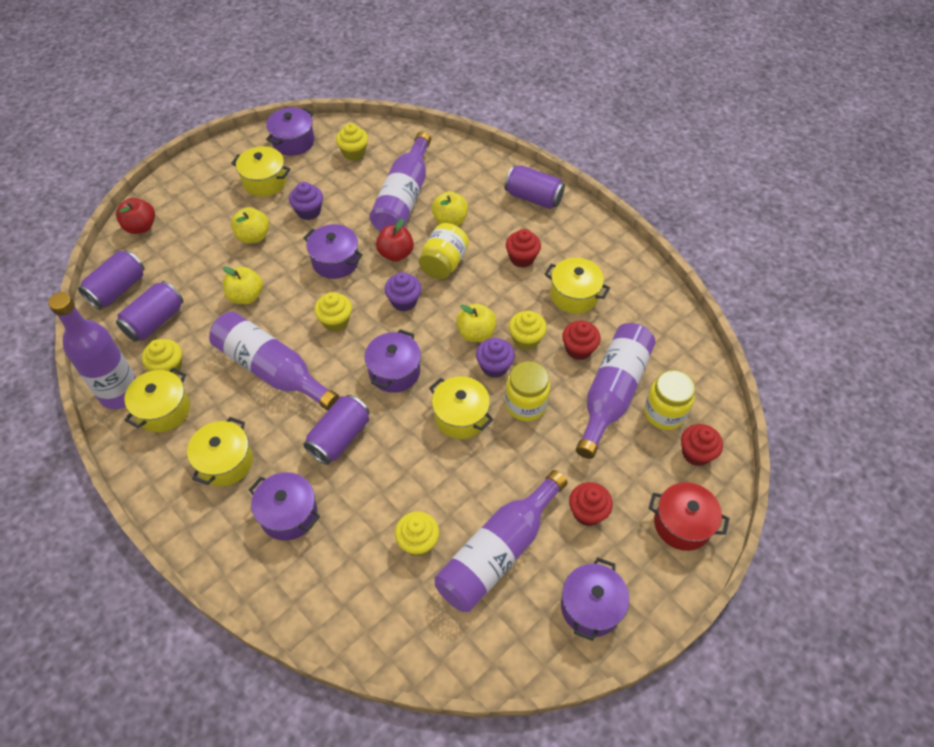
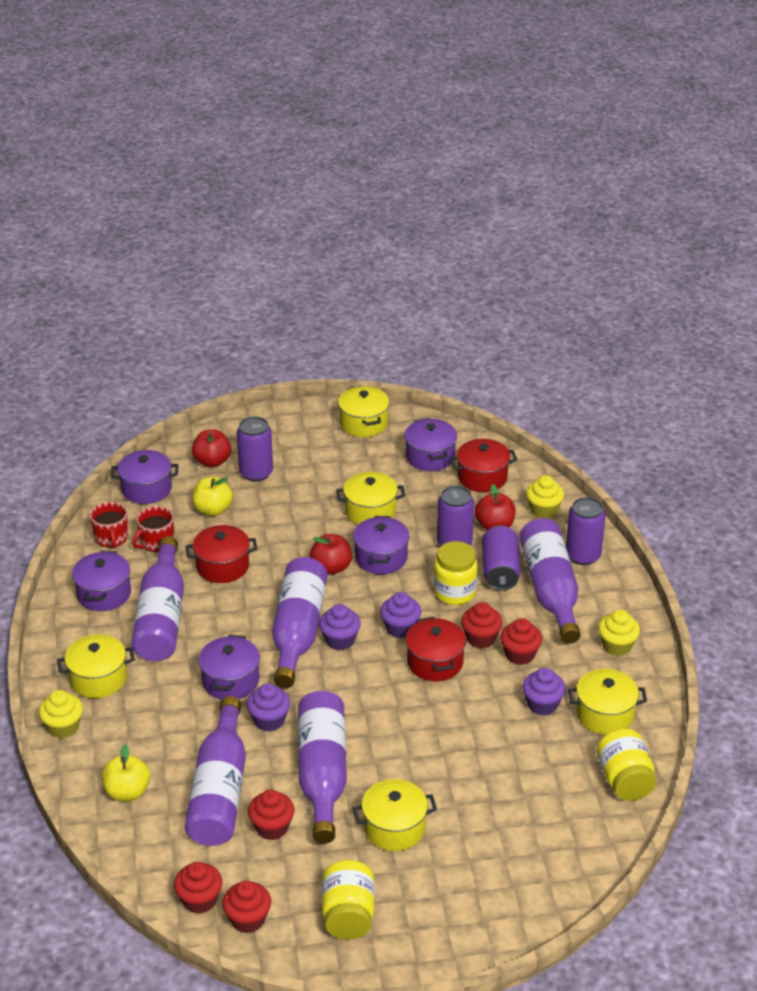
purple cupcake: [289,182,323,220] [384,272,421,311] [476,338,515,378] = 3 -> [247,683,290,731] [319,604,361,650] [380,592,421,638] [522,668,566,715] = 4
red apple: [116,198,155,234] [376,219,414,262] = 2 -> [192,429,231,468] [310,534,352,575] [475,484,515,531] = 3
red cupcake: [506,229,541,268] [562,321,601,360] [569,482,613,526] [681,424,723,466] = 4 -> [174,862,222,914] [222,881,271,933] [248,790,294,840] [461,602,503,649] [500,618,542,665] = 5
red mug: none = 0 -> [90,502,128,548] [132,506,174,552] = 2
red pot: [649,482,730,551] = 1 -> [186,525,257,583] [406,617,466,681] [449,439,518,492] = 3
yellow apple: [223,266,263,304] [231,207,269,244] [432,191,468,226] [456,303,497,342] = 4 -> [102,744,150,801] [192,477,233,516] = 2
yellow cupcake: [142,339,182,375] [314,292,352,332] [336,123,368,161] [395,512,439,556] [509,311,547,350] = 5 -> [39,690,83,738] [526,475,564,519] [598,610,640,656] = 3

